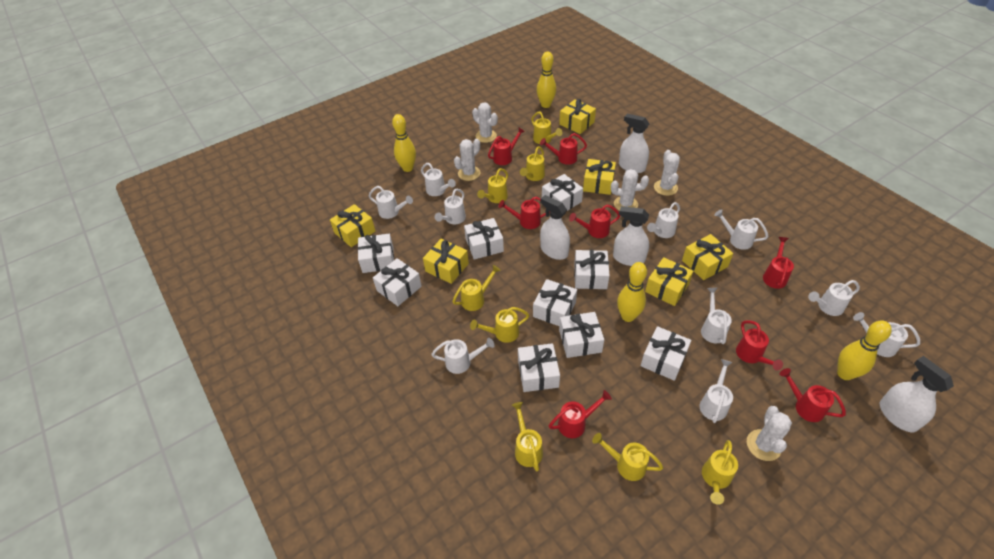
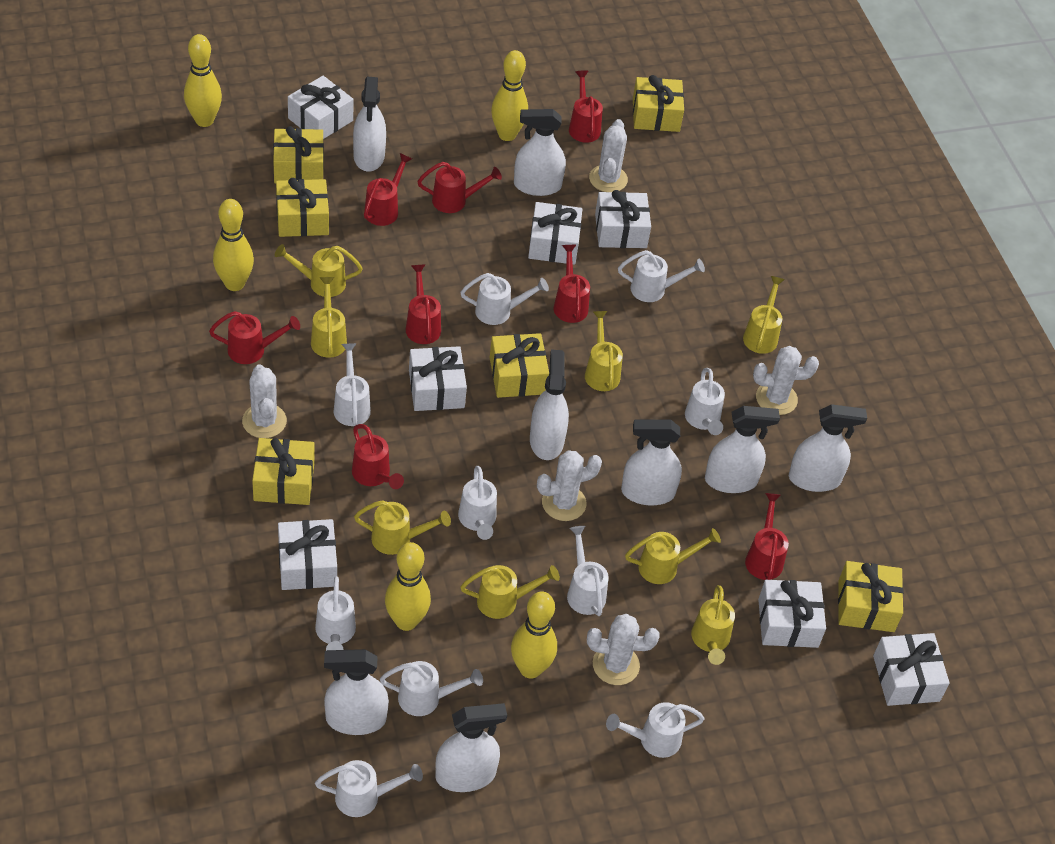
white gift: [358,233,394,273] [373,258,422,306] [464,218,504,260] [518,343,560,392] [533,279,577,326] [542,174,583,211] [559,312,604,358] [574,250,610,289] [641,326,691,381] = 9 -> [278,519,337,590] [288,76,354,139] [409,346,467,411] [528,202,582,265] [595,190,651,248] [758,580,826,648] [873,633,950,706] = 7
white spray bottle: [540,195,570,260] [613,206,649,266] [619,114,649,173] [880,356,954,432] = 4 -> [324,649,389,735] [353,77,386,172] [435,703,507,792] [514,109,566,196] [530,349,569,460] [621,419,682,505] [705,406,780,493] [789,404,867,492] = 8
yellow bowling pin: [392,114,416,172] [537,51,556,108] [617,262,647,322] [837,321,892,380] = 4 -> [184,34,222,127] [213,199,254,291] [385,542,431,631] [491,50,528,141] [511,592,557,679] = 5

